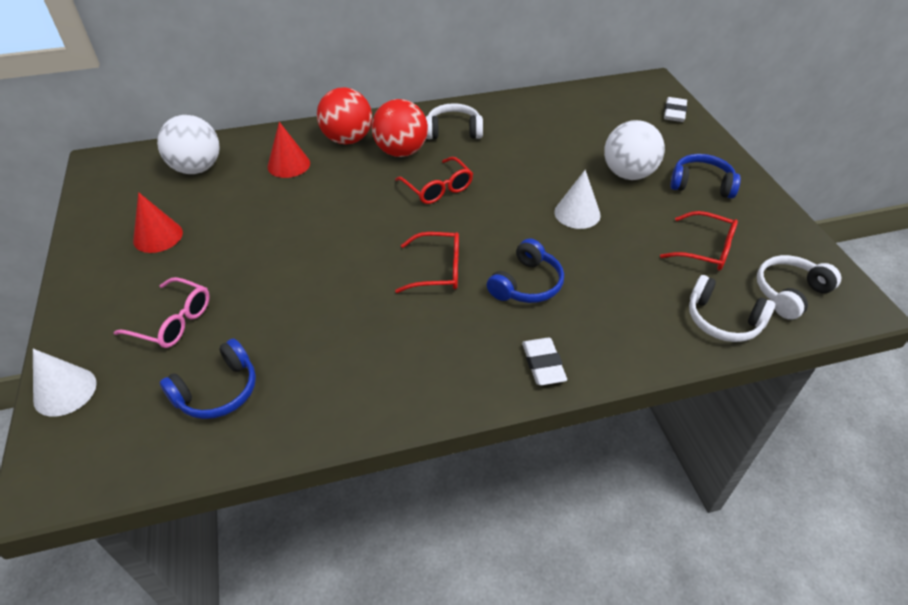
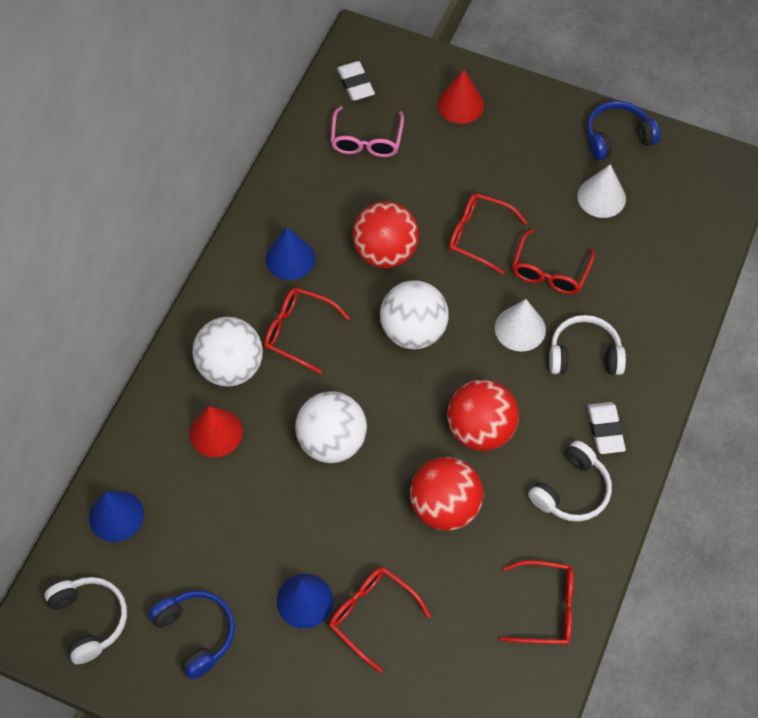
blue cone: none = 0 -> [89,490,144,542] [266,227,315,280] [277,574,333,628] = 3
blue headphones: [160,338,256,419] [487,238,564,303] [670,154,741,198] = 3 -> [149,590,235,679] [587,101,660,160] = 2
red ball: [317,87,372,144] [372,99,428,157] = 2 -> [352,201,419,268] [410,457,484,531] [447,379,519,451] = 3
red glasses: [395,157,473,204] [395,232,459,293] [660,211,738,271] = 3 -> [264,287,350,374] [329,567,431,672] [449,193,528,274] [499,560,574,645] [512,229,595,294] = 5
white ball: [157,115,220,174] [604,120,665,180] = 2 -> [192,317,263,387] [295,391,367,463] [380,280,449,349] = 3

